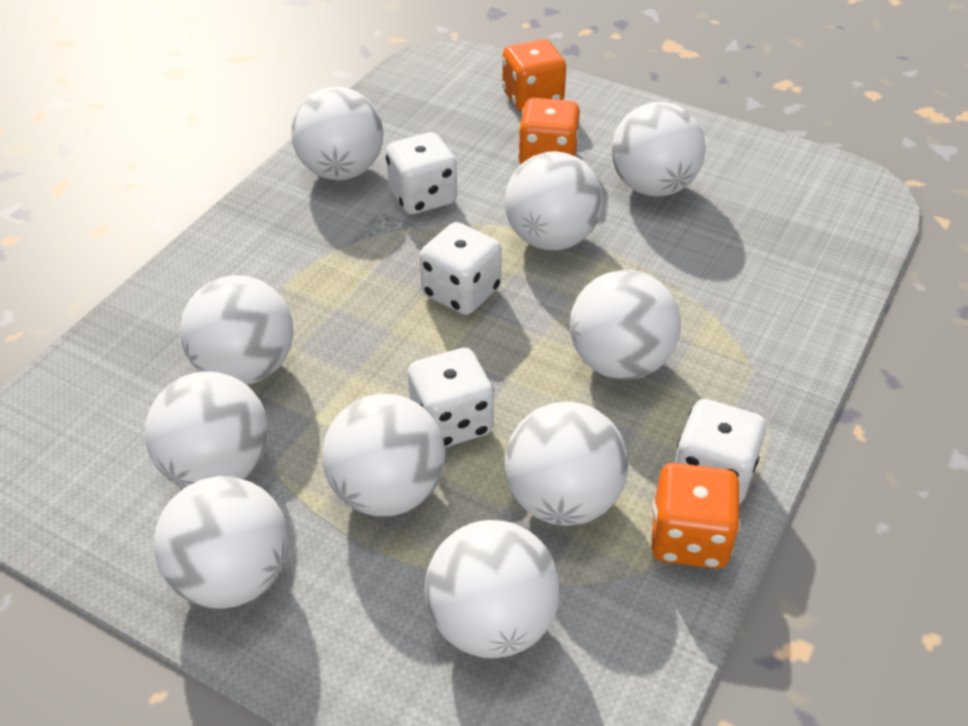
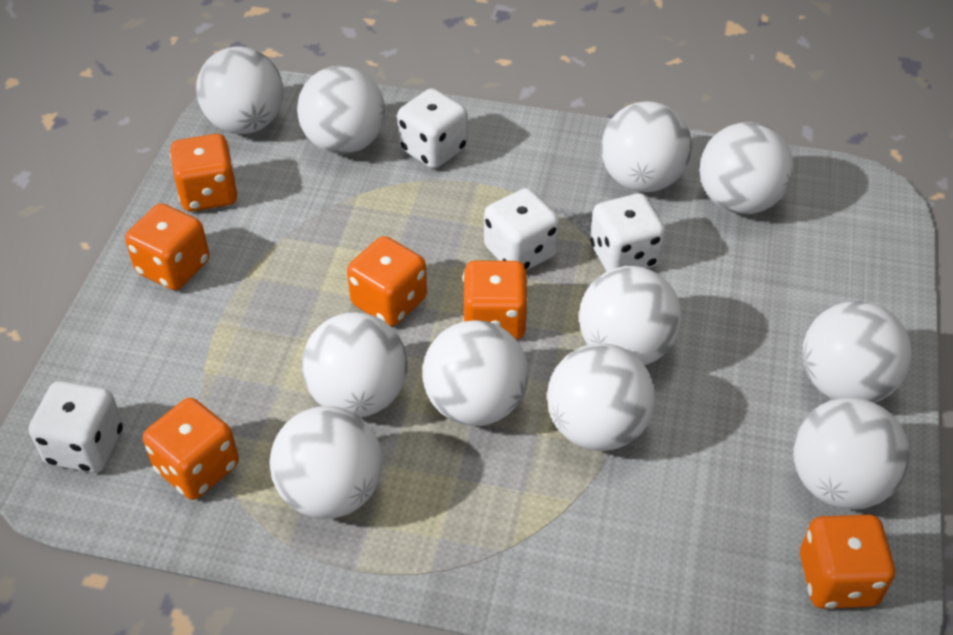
orange dice: [502,39,566,112] [518,98,580,165] [651,463,740,569] = 3 -> [125,203,210,290] [143,398,239,500] [170,134,238,212] [347,236,427,326] [463,261,528,340] [800,515,895,609] = 6
white ball: [145,371,269,488] [154,476,288,609] [180,275,293,385] [291,87,383,180] [322,393,445,516] [425,520,560,658] [504,151,602,250] [505,402,628,526] [570,270,681,380] [612,102,706,197] = 10 -> [196,47,284,134] [270,406,383,519] [297,65,385,154] [302,312,407,417] [423,320,528,426] [547,344,655,451] [579,266,682,365] [601,101,692,192] [700,122,794,214] [793,397,910,510] [803,301,912,403] = 11

